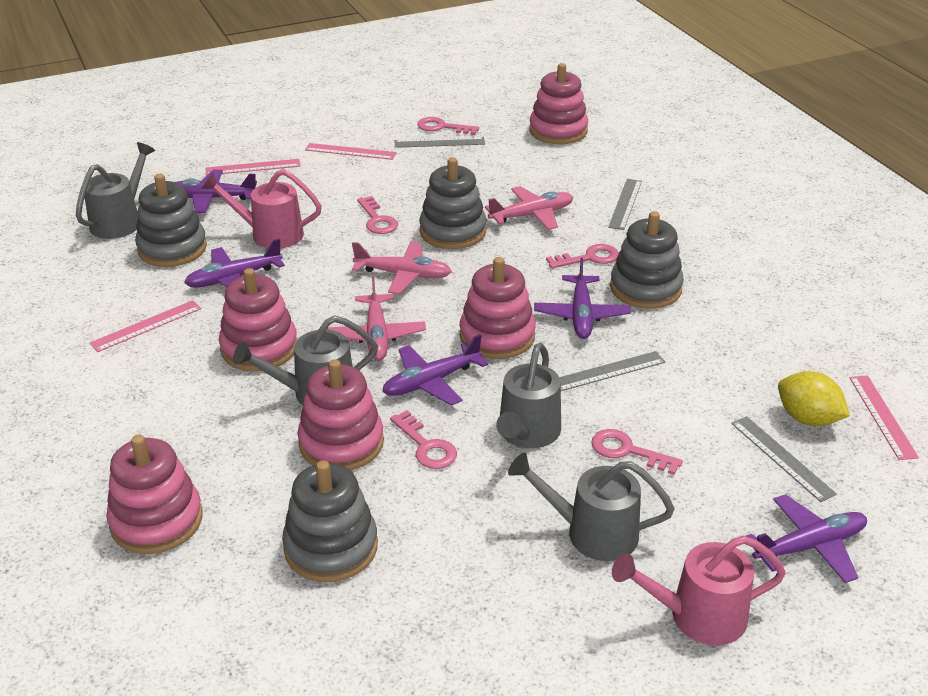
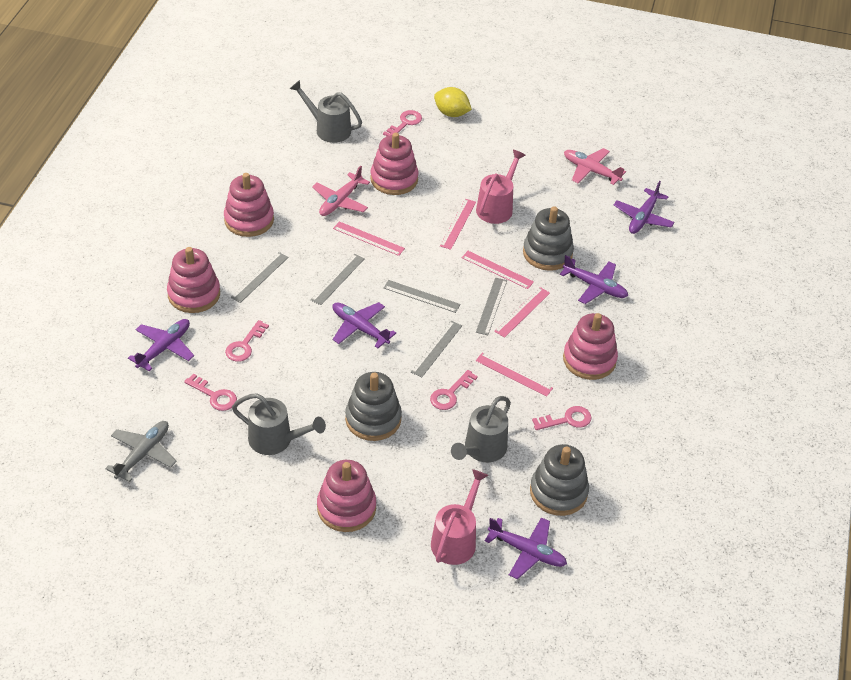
grey plane: none = 0 -> [105,421,177,482] = 1
grey ruler: [394,137,485,148] [559,351,665,391] [608,179,642,230] [731,416,837,502] = 4 -> [230,252,289,303] [311,254,365,305] [384,280,461,313] [411,321,462,378] [476,278,507,335] = 5
grey stacking toy: [135,174,207,267] [282,460,378,582] [419,158,487,249] [610,211,684,309] = 4 -> [345,372,402,441] [523,206,574,271] [530,444,589,516] = 3
grey watering can: [76,142,155,239] [233,315,378,405] [496,343,561,448] [508,453,675,561] = 4 -> [232,393,326,455] [290,80,362,143] [451,396,511,462] = 3
pink plane: [327,277,426,361] [352,242,452,294] [485,186,573,230] = 3 -> [312,166,370,216] [564,148,626,185] = 2
pink ruler: [90,300,201,352] [206,159,300,176] [305,143,397,160] [849,375,919,460] = 4 -> [333,221,405,256] [440,199,476,250] [462,251,534,289] [476,352,553,397] [494,287,550,338] = 5

